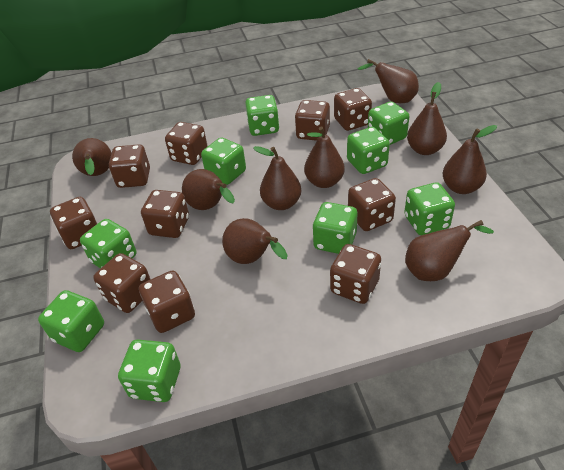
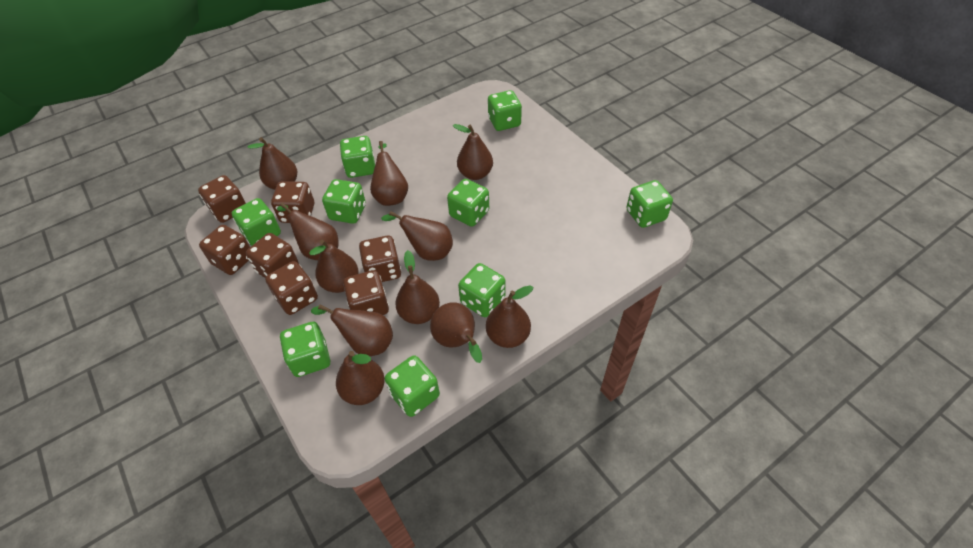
brown dice: [50,197,97,249] [93,253,151,313] [109,144,150,188] [139,270,195,333] [141,190,189,238] [165,122,208,165] [295,100,330,141] [330,244,381,304] [334,88,372,131] [348,178,396,231] = 10 -> [198,175,246,223] [199,225,250,275] [246,233,299,278] [265,261,318,315] [271,181,314,223] [343,270,389,315] [359,235,401,282] = 7
brown pear: [72,138,111,176] [182,169,235,210] [222,218,288,264] [253,146,301,210] [304,126,345,188] [358,59,419,103] [405,220,494,281] [407,82,447,155] [443,125,497,194] = 9 -> [248,137,297,190] [277,202,339,260] [309,239,359,293] [311,304,393,356] [336,351,385,405] [370,141,408,206] [381,211,453,261] [395,250,440,324] [430,302,482,363] [453,124,493,180] [486,286,533,348] = 11

